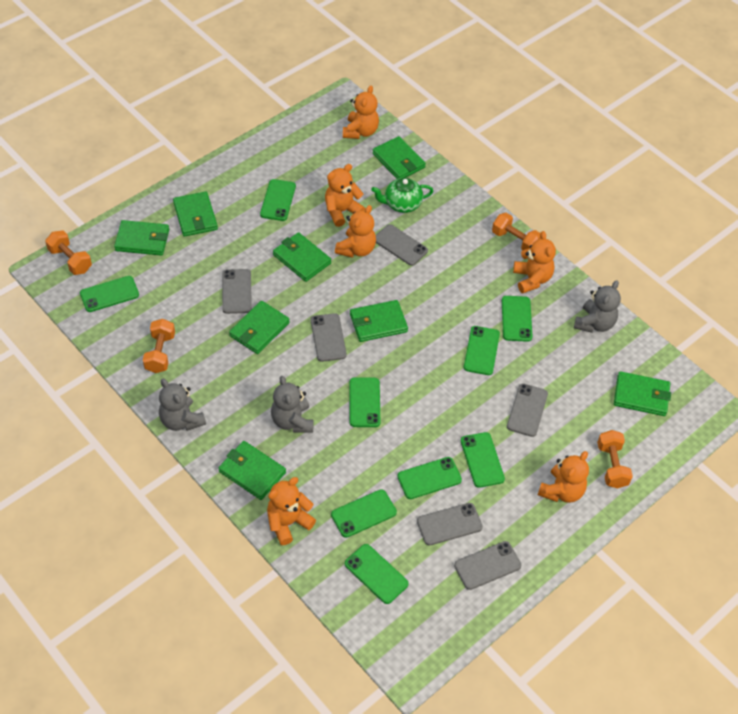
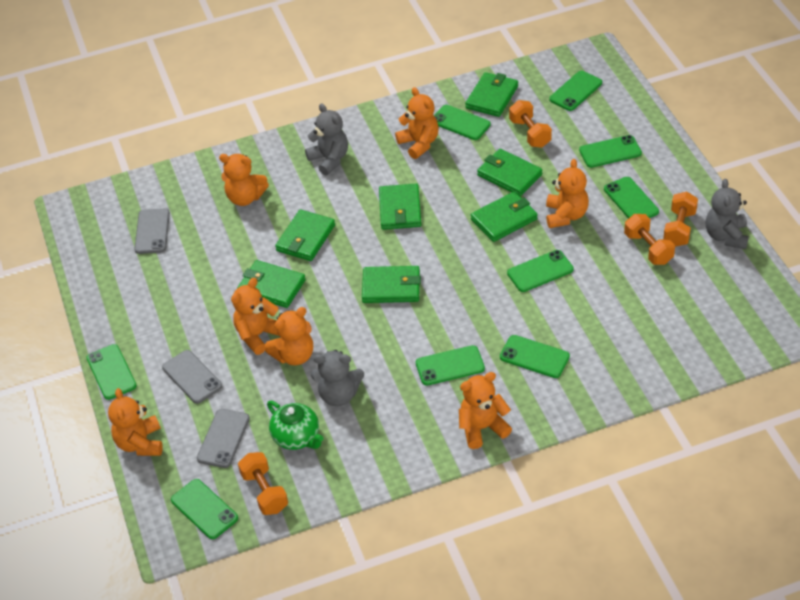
green wallet: [114,220,169,256] [173,191,218,237] [218,441,286,500] [229,301,290,354] [273,232,331,282] [350,300,408,342] [372,136,426,179] [614,371,671,416] = 8 -> [237,260,306,308] [275,209,335,261] [362,266,421,303] [379,184,422,230] [465,72,518,117] [471,191,538,242] [477,149,542,196] = 7
grey phone: [222,269,252,314] [311,313,347,362] [376,224,428,266] [417,503,483,545] [454,541,521,590] [507,383,548,437] = 6 -> [134,208,170,254] [162,350,222,404] [197,409,250,468] = 3
orange teddy bear: [267,477,316,545] [325,164,365,227] [335,205,376,258] [343,85,379,139] [513,231,556,293] [538,451,589,503] = 6 -> [108,388,163,456] [219,154,269,206] [231,278,279,355] [265,307,313,365] [395,87,439,159] [459,372,512,449] [546,159,589,228] = 7

